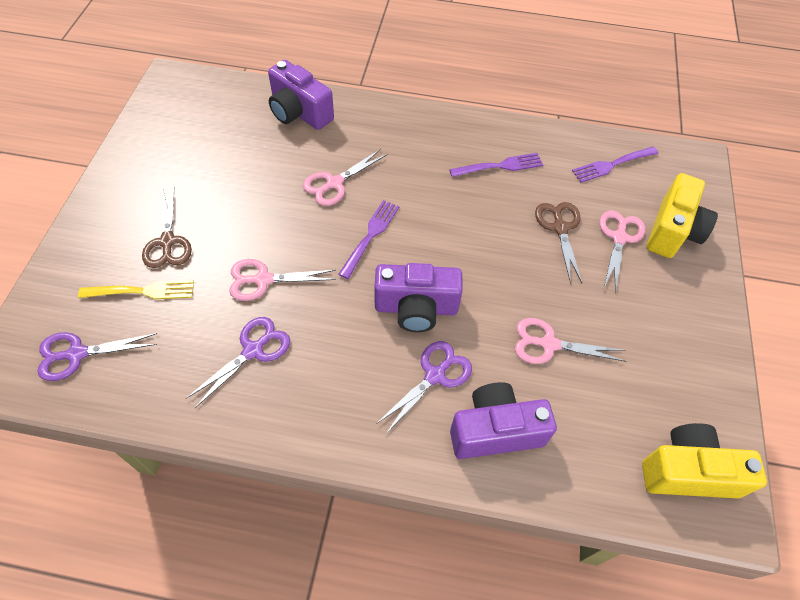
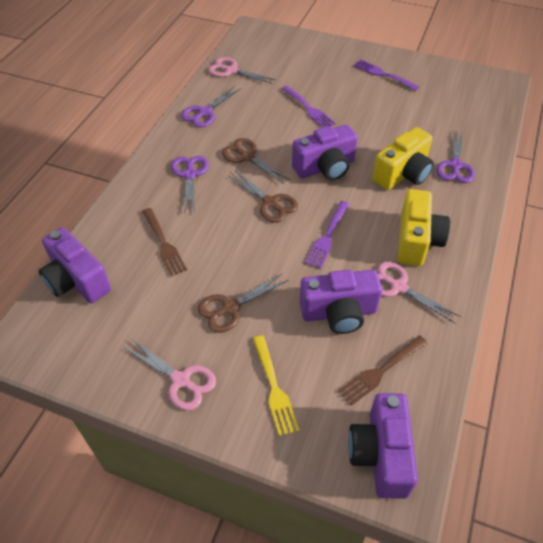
brown fork: none = 0 -> [142,208,187,276] [338,335,428,406] = 2
brown scissors: [142,189,192,268] [535,202,582,283] = 2 -> [197,274,289,333] [222,138,291,184] [228,170,298,223] = 3
pink scissors: [229,259,336,301] [303,149,388,206] [515,318,627,364] [600,211,645,293] = 4 -> [123,338,216,410] [208,57,276,84] [378,262,460,323] = 3
purple camera: [268,60,334,130] [374,263,463,332] [450,382,557,459] = 3 -> [39,227,111,303] [292,125,358,180] [300,270,382,334] [348,393,418,499] = 4

